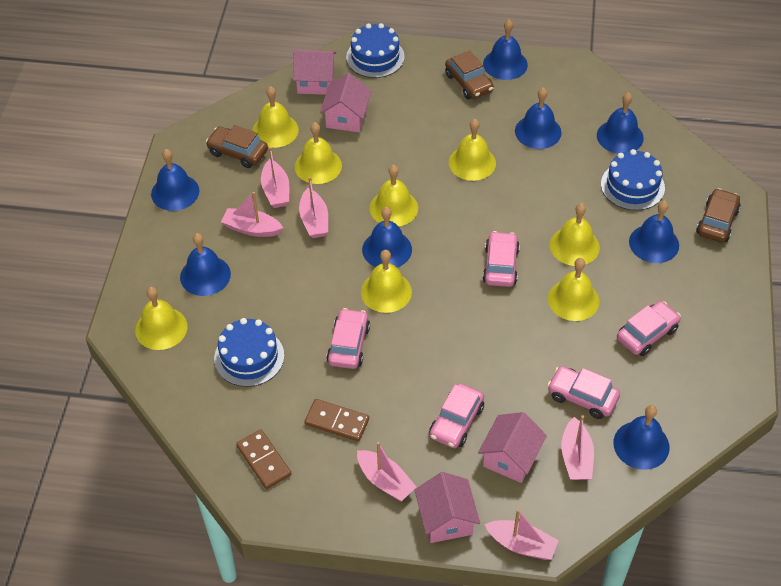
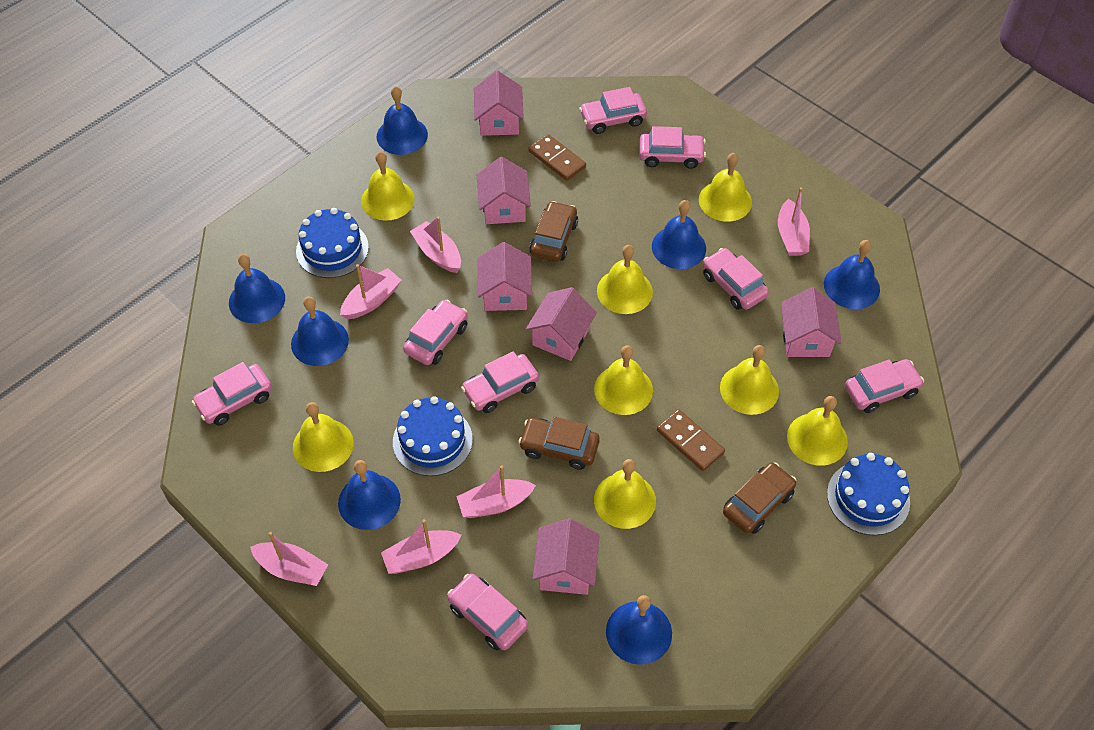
blue bell: [151,149,199,211] [180,233,231,296] [362,207,412,267] [483,20,528,80] [515,87,561,149] [597,92,644,154] [614,405,670,470] [629,200,679,263] = 8 -> [229,254,285,323] [291,297,349,366] [338,460,401,530] [377,86,428,155] [606,595,672,665] [652,200,706,269] [824,240,880,309] = 7
pink car: [326,308,370,369] [429,383,484,448] [482,231,520,287] [547,366,620,419] [617,301,681,356] = 5 -> [192,362,272,426] [403,300,468,365] [447,574,528,650] [461,351,539,413] [579,87,647,134] [639,126,706,169] [703,248,769,310] [845,359,924,413] = 8
pink house: [293,50,336,95] [320,73,371,132] [415,472,480,543] [478,412,547,483] = 4 -> [474,71,524,136] [477,157,531,224] [478,242,532,311] [526,287,597,361] [533,518,600,595] [781,287,842,357] = 6

